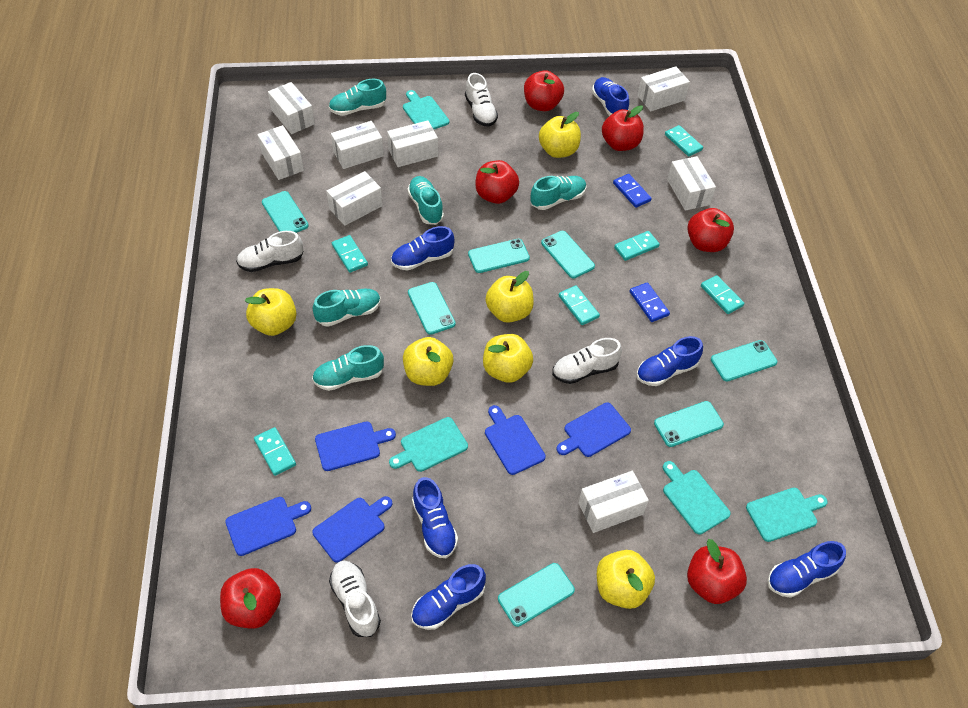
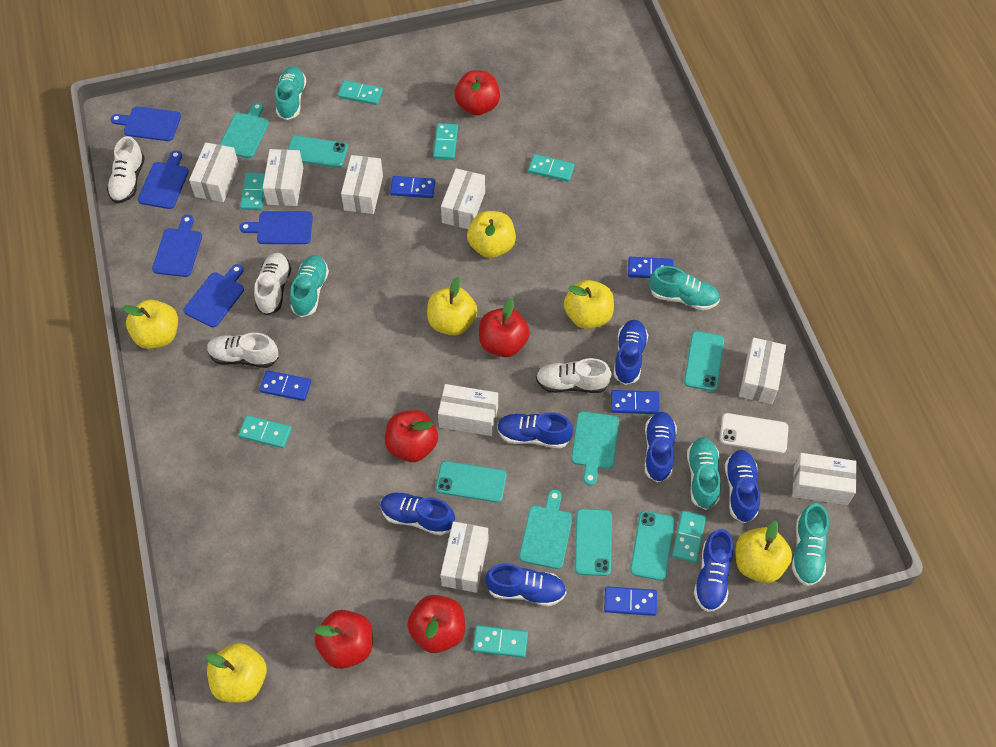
blue domino: [613,174,652,208] [630,282,670,322] = 2 -> [259,370,311,401] [390,176,435,198] [604,586,657,616] [611,390,660,414] [628,257,674,278] = 5
blue shoe: [391,226,455,271] [411,564,486,630] [412,477,458,558] [592,77,629,116] [636,336,703,386] [767,541,846,598] = 6 -> [380,492,455,536] [485,564,566,606] [497,412,573,448] [613,320,648,385] [645,412,677,482] [694,529,734,612] [725,450,760,523] = 7
red apple: [220,568,281,628] [475,160,519,204] [524,70,564,111] [602,105,644,151] [687,208,734,252] [687,539,747,604] = 6 -> [314,610,373,669] [385,410,438,462] [407,595,465,653] [455,70,500,115] [479,298,530,357] = 5
turquoise cutting board: [389,417,468,472] [403,90,449,129] [663,461,731,535] [746,488,828,542] = 4 -> [220,102,269,158] [519,490,572,569] [571,411,619,486] = 3
turquoise domino: [254,427,296,476] [332,235,368,273] [559,285,600,325] [614,231,660,261] [665,125,703,157] [701,275,744,314] = 6 -> [238,415,292,449] [240,173,265,210] [338,80,383,105] [433,123,458,160] [473,625,528,658] [528,154,574,182] [672,510,706,563] = 7
turquoise phone: [262,191,309,233] [408,282,456,335] [468,239,530,273] [498,563,575,627] [541,231,595,279] [654,401,724,447] [711,340,777,381] = 7 -> [288,136,348,168] [436,461,507,502] [575,509,612,576] [630,511,675,581] [684,331,724,391] = 5
white phone: none = 0 -> [720,413,788,453] = 1

